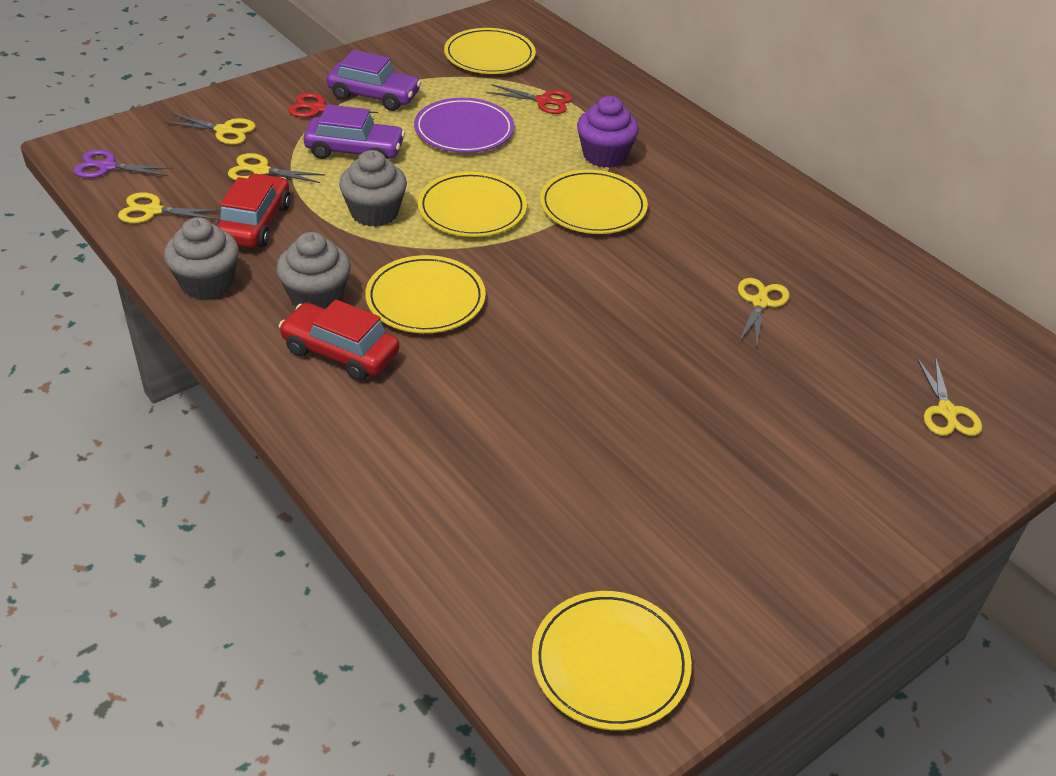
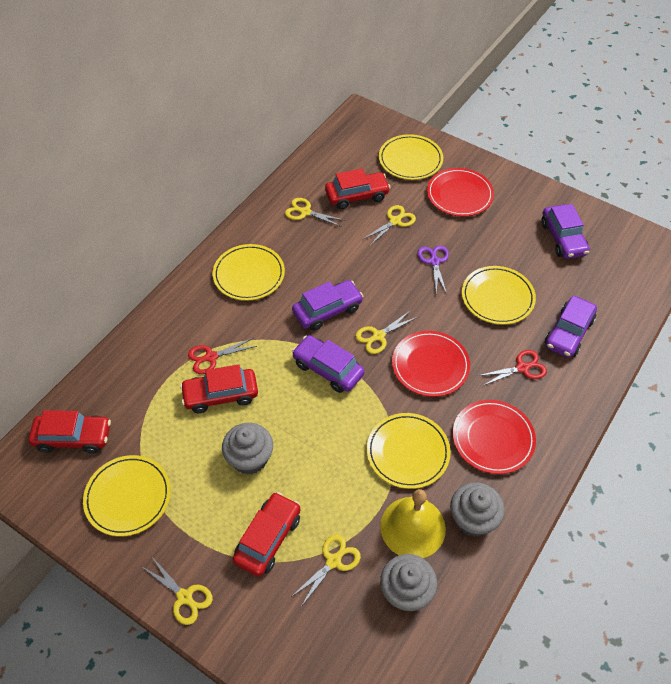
purple car: [303,104,405,159] [326,50,421,111] = 2 -> [292,280,363,331] [292,335,365,393] [541,204,590,259] [545,296,597,358] = 4
purple cupcake: [577,96,639,168] = 1 -> none = 0
purple plate: [414,98,514,153] = 1 -> none = 0
red car: [216,173,291,248] [279,299,399,381] = 2 -> [29,410,111,453] [180,364,258,413] [233,492,301,577] [325,168,391,209] = 4
red plate: none = 0 -> [392,331,470,397] [427,168,494,217] [453,400,536,474] = 3
yellow bell: none = 0 -> [380,489,446,558] = 1

